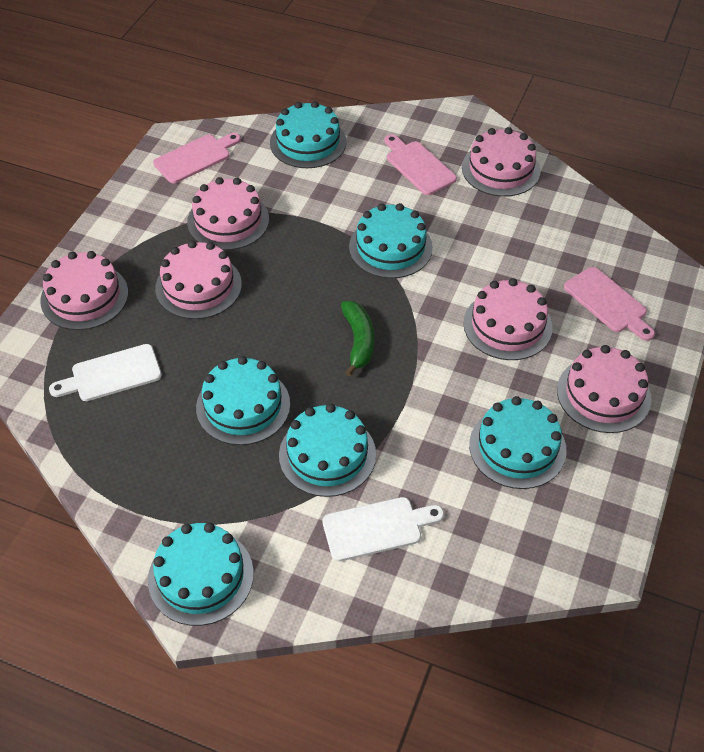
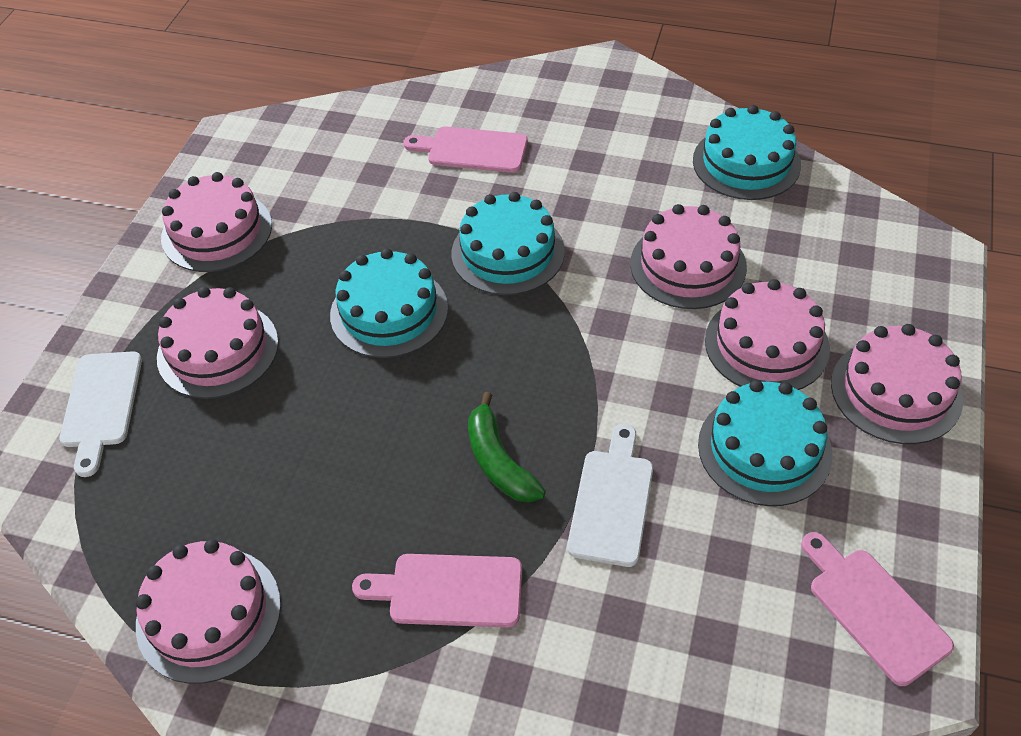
turquoise cake: [148,522,254,626] [196,356,290,445] [270,101,347,168] [279,403,376,497] [349,203,433,278] [469,396,567,489] = 6 -> [330,248,448,358] [451,192,565,295] [693,105,801,200] [698,380,832,506] = 4

